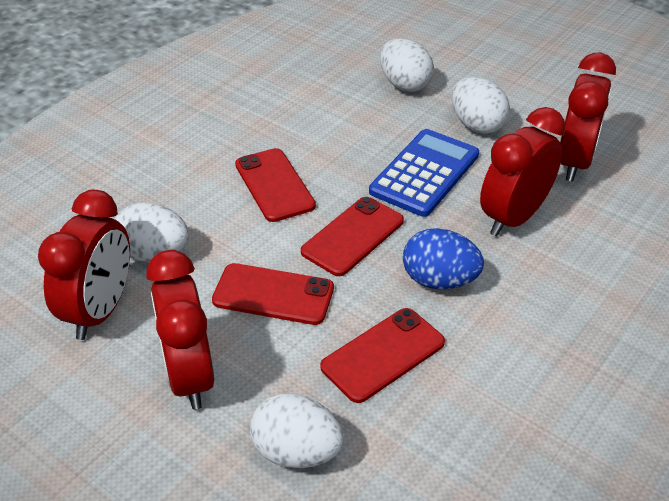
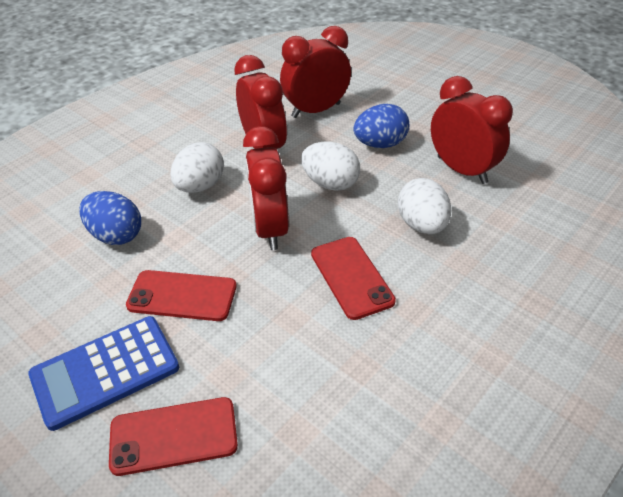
blue egg: [403,228,484,289] = 1 -> [80,191,141,245] [353,104,409,148] = 2
red phone: [212,263,334,325] [235,148,316,222] [301,197,404,276] [320,308,445,403] = 4 -> [109,397,238,476] [126,270,237,321] [311,237,396,320] = 3
white egg: [115,203,189,262] [250,393,344,468] [380,39,434,92] [452,77,510,134] = 4 -> [170,142,224,193] [301,142,360,191] [398,178,451,234] = 3

